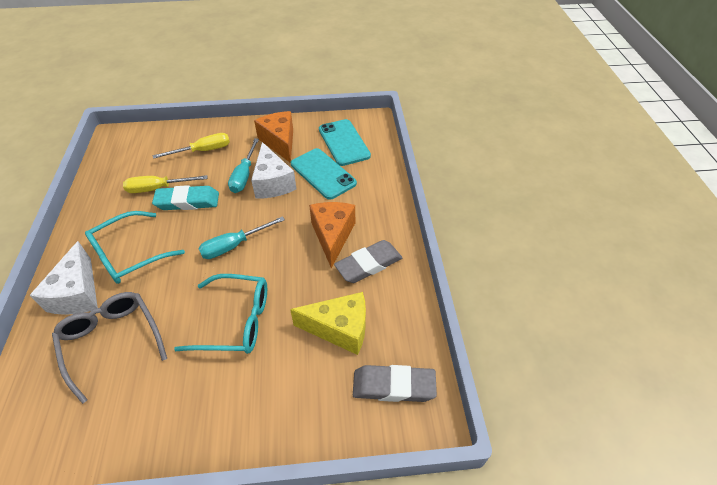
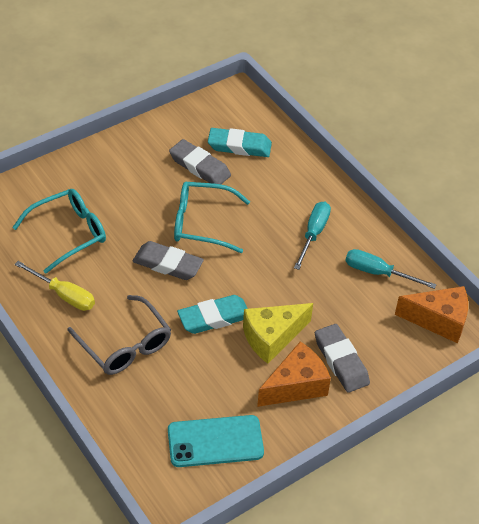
grey eraser: [334,240,403,283] [353,365,437,402] = 2 -> [133,241,204,280] [169,139,231,184] [315,324,370,393] = 3
turquoise eraser: [152,185,219,210] = 1 -> [177,295,248,334] [208,128,272,157] = 2
turquoise phone: [291,148,357,200] [319,119,371,166] = 2 -> [168,415,264,467] = 1
white cheese: [30,241,98,315] [251,142,296,199] = 2 -> none = 0
yellow screwdriver: [123,175,208,193] [153,133,230,159] = 2 -> [15,261,95,311] = 1

